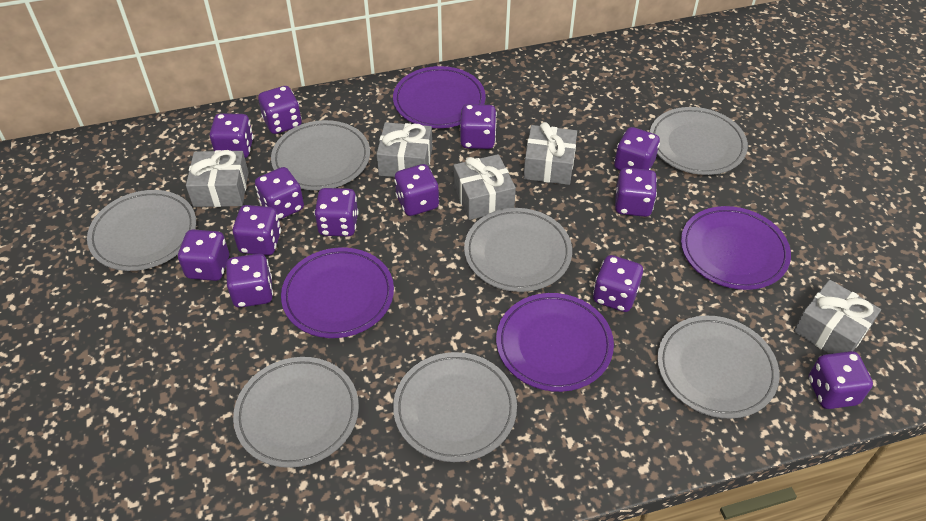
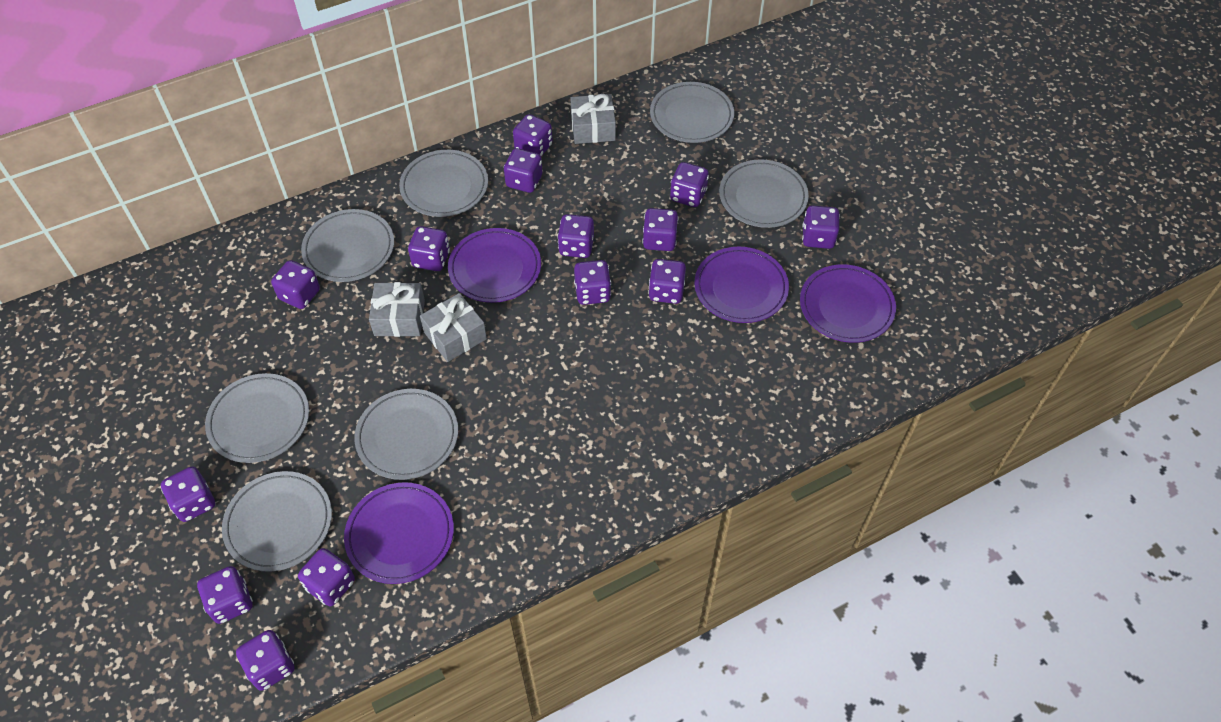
grey gift: [186,150,249,207] [376,122,433,177] [454,154,516,220] [523,122,577,185] [794,280,881,354] = 5 -> [369,282,425,337] [420,293,487,362] [570,94,616,144] = 3
purple dice: [178,229,229,281] [210,113,254,158] [226,254,273,308] [233,205,281,255] [255,167,304,220] [258,86,302,134] [314,188,359,236] [394,164,439,216] [460,104,497,149] [593,255,643,312] [614,127,660,171] [615,168,657,217] [809,351,873,409] = 13 -> [161,467,215,522] [197,566,253,624] [236,630,295,691] [271,260,320,309] [298,548,355,606] [408,226,450,271] [504,148,542,193] [513,114,552,156] [557,214,594,258] [574,260,611,305] [642,208,678,251] [648,259,686,304] [670,162,709,207] [802,206,840,249] = 14

